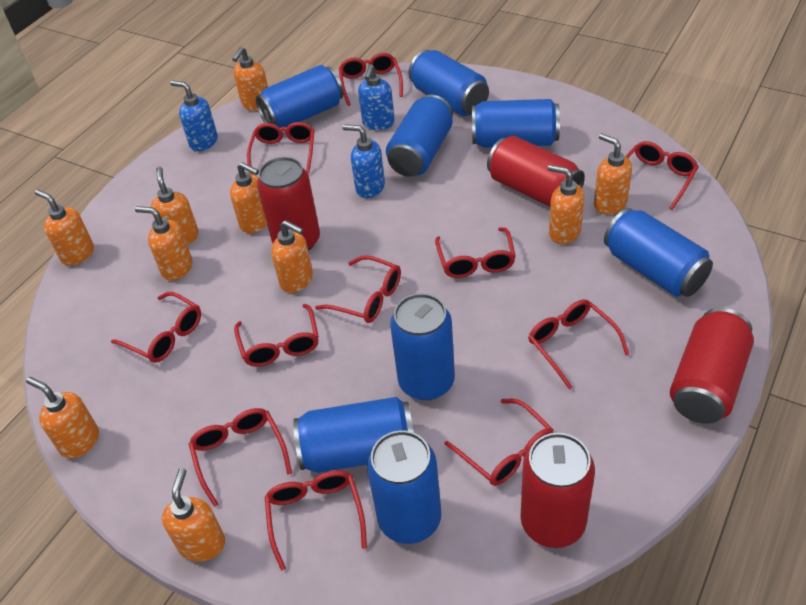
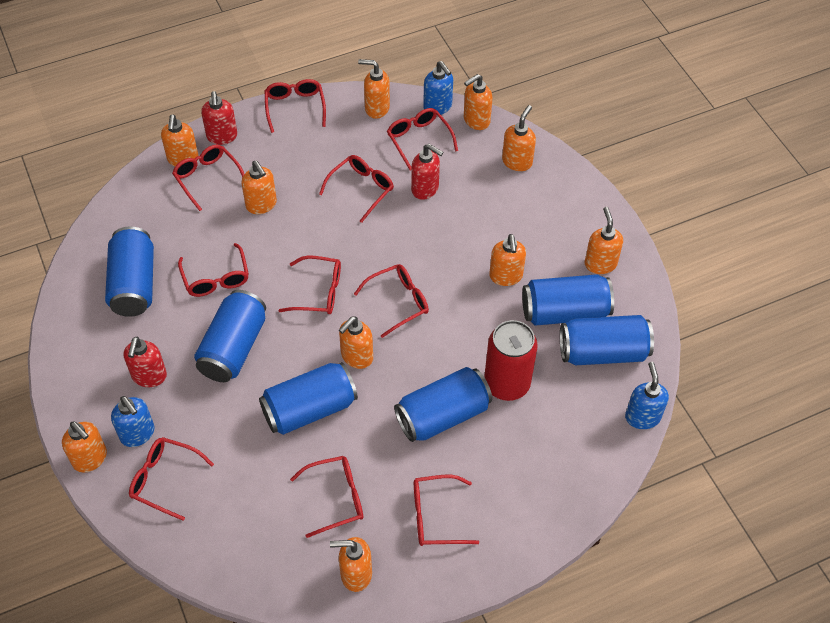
blue can: [256,65,343,128] [293,397,414,473] [367,431,441,544] [386,95,453,177] [390,293,455,400] [408,50,489,116] [472,99,560,148] [604,208,713,297] = 8 -> [105,227,154,317] [194,290,266,382] [259,362,358,435] [394,367,492,442] [522,274,614,326] [560,315,654,365] = 6
red can: [257,157,320,251] [487,136,585,207] [520,433,595,548] [670,308,754,424] = 4 -> [484,320,538,401] = 1
red glasses: [111,292,201,363] [189,408,292,507] [234,304,319,367] [247,122,314,175] [265,470,367,571] [315,255,401,323] [339,53,403,106] [435,227,516,278] [445,399,554,486] [528,299,629,390] [625,141,699,210] = 11 -> [129,437,214,521] [172,144,244,211] [178,243,249,297] [265,79,326,133] [279,255,341,314] [290,456,363,538] [319,155,394,223] [354,264,429,338] [387,108,458,171] [414,475,479,546] = 10
red soap dispenser: none = 0 -> [123,337,167,387] [201,91,237,145] [411,144,443,200] = 3

